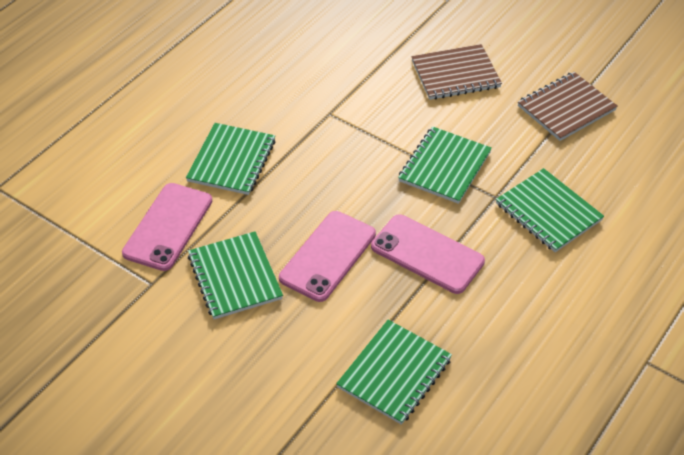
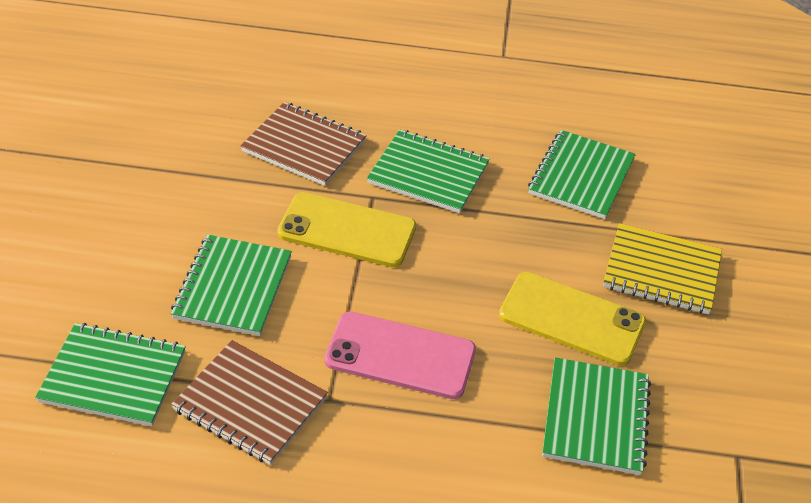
pink phone: [122,183,212,271] [279,211,376,302] [371,214,485,294] = 3 -> [324,311,476,399] = 1
yellow notebook: none = 0 -> [603,223,722,314] = 1
yellow phone: none = 0 -> [277,192,416,267] [499,272,646,366] = 2

